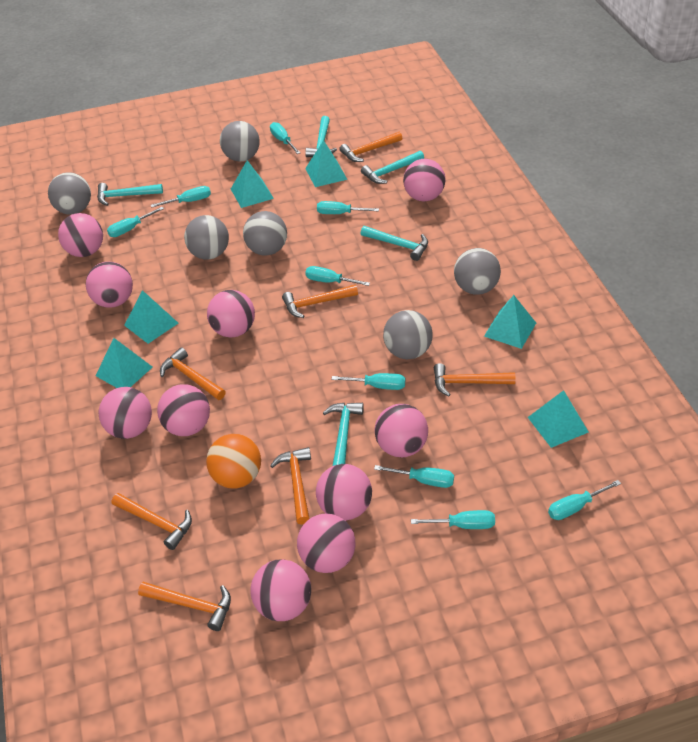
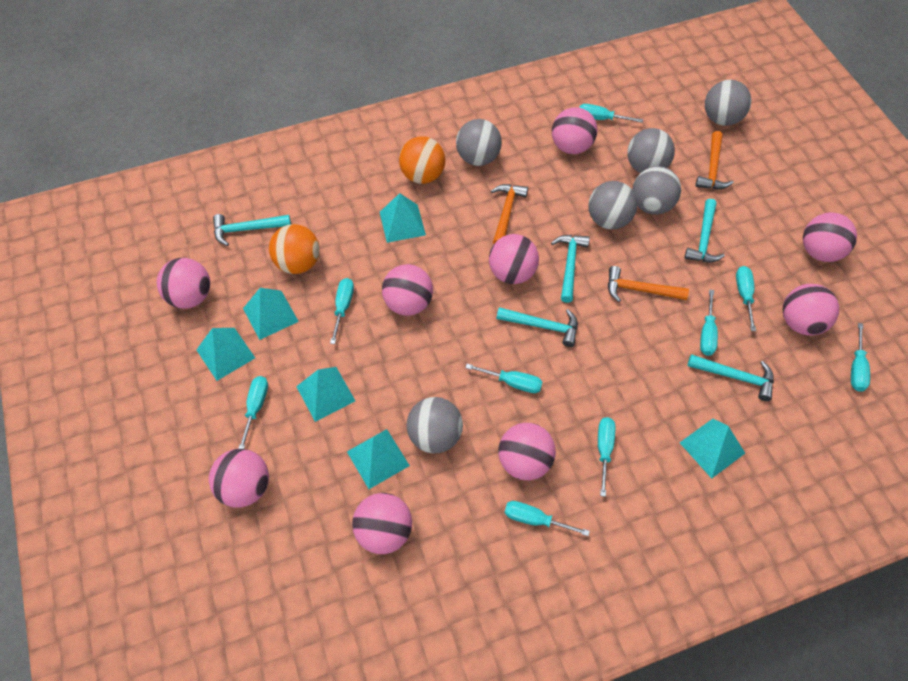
orange ball: [206,434,261,488] = 1 -> [269,224,320,274] [399,136,445,184] = 2
orange hammer: [112,493,192,550] [138,582,231,631] [160,347,226,400] [270,447,311,525] [282,285,358,318] [339,132,403,162] [434,363,516,396] = 7 -> [491,184,528,244] [608,266,689,302] [696,131,733,189] = 3
pink ball: [58,213,103,257] [86,262,133,308] [99,387,152,439] [157,384,210,436] [207,290,255,337] [250,559,311,621] [297,513,355,573] [316,464,372,521] [375,404,428,457] [403,159,445,201] = 10 -> [157,258,210,309] [209,449,269,508] [352,493,412,554] [382,264,433,316] [489,234,539,284] [498,423,556,480] [552,107,597,154] [783,284,839,336] [803,212,857,262] = 9

